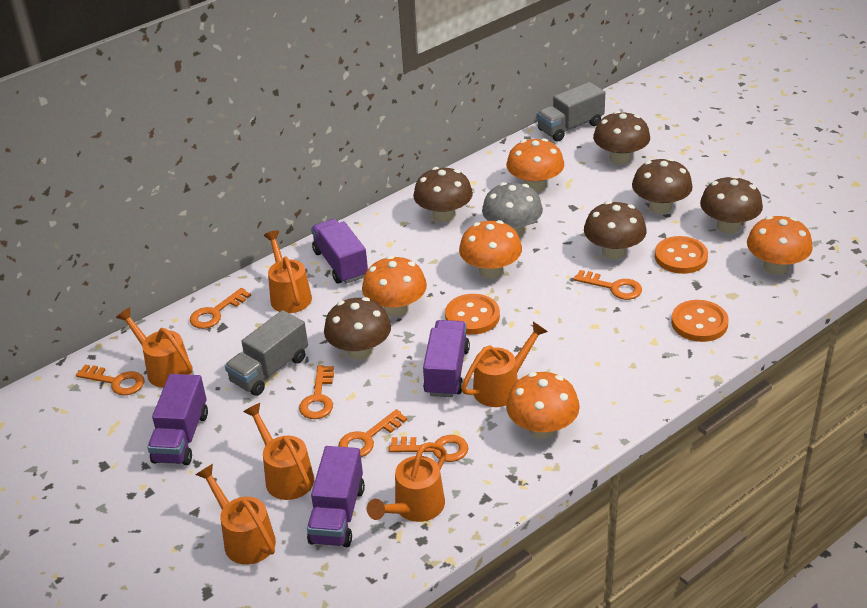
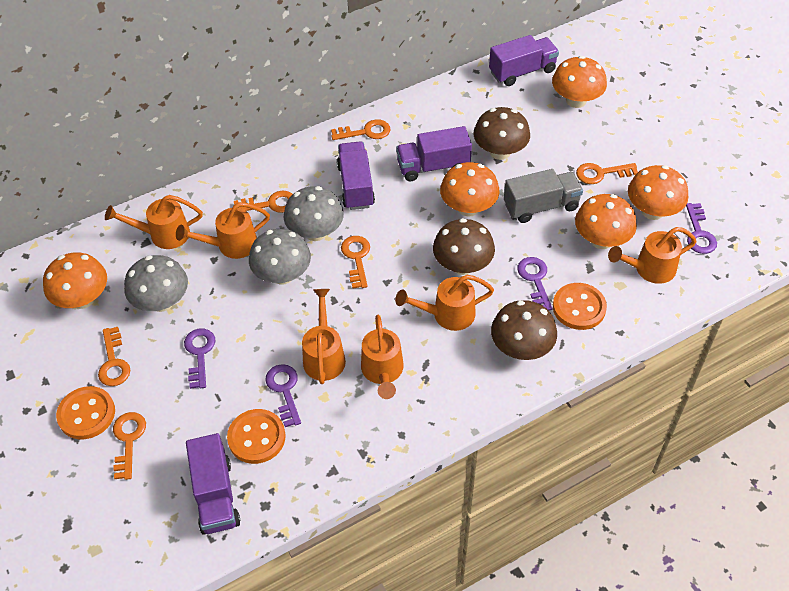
brown mushroom: [324,297,391,360] [413,167,473,222] [584,201,647,259] [593,111,650,165] [632,158,693,214] [700,176,763,234] = 6 -> [433,218,495,275] [473,107,530,160] [491,300,557,360] = 3
grey mushroom: [482,182,543,237] = 1 -> [124,255,188,312] [249,229,311,285] [284,186,344,241] = 3
grey truck: [225,310,308,396] [537,82,605,142] = 2 -> [504,169,583,223] = 1
purple key: none = 0 -> [184,329,215,389] [265,364,301,427] [517,257,553,311] [686,203,717,254] = 4

